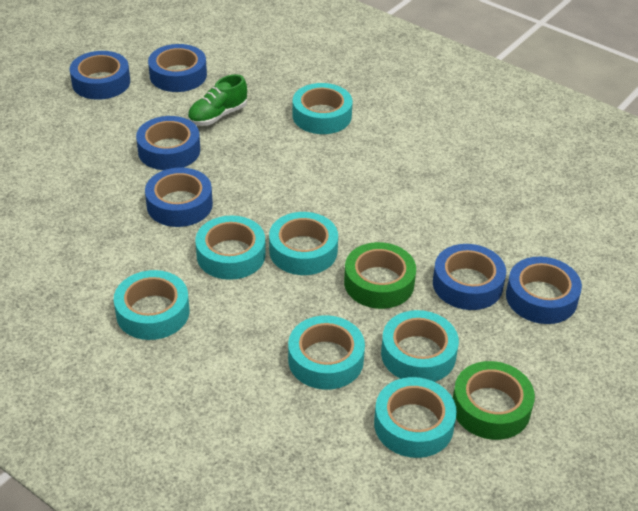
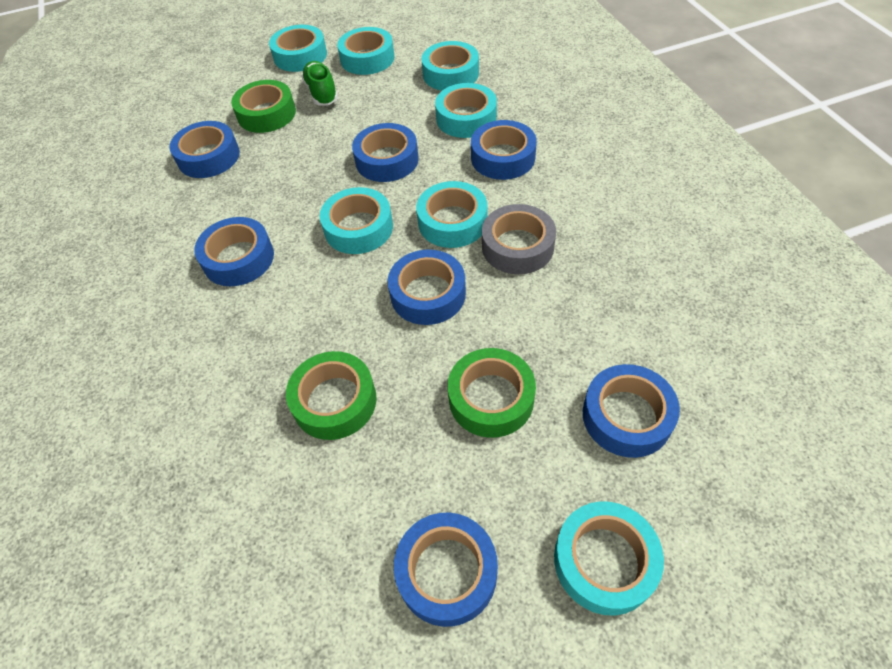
blue tape: [70,51,130,100] [136,116,200,170] [145,167,213,227] [148,44,207,92] [433,244,506,310] [506,257,582,324] = 6 -> [169,121,240,178] [194,217,274,286] [352,123,419,182] [388,250,466,325] [394,513,498,627] [471,120,537,180] [583,364,680,458] = 7
green tape: [344,242,416,309] [453,361,535,440] = 2 -> [231,80,296,133] [286,351,377,440] [448,348,536,438] = 3
grey tape: none = 0 -> [482,204,556,274] = 1

